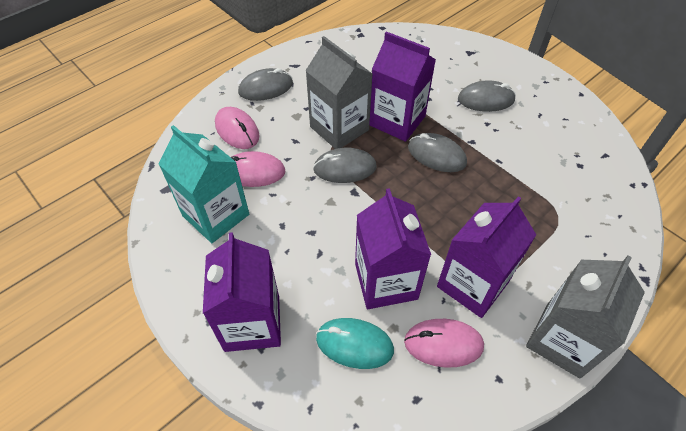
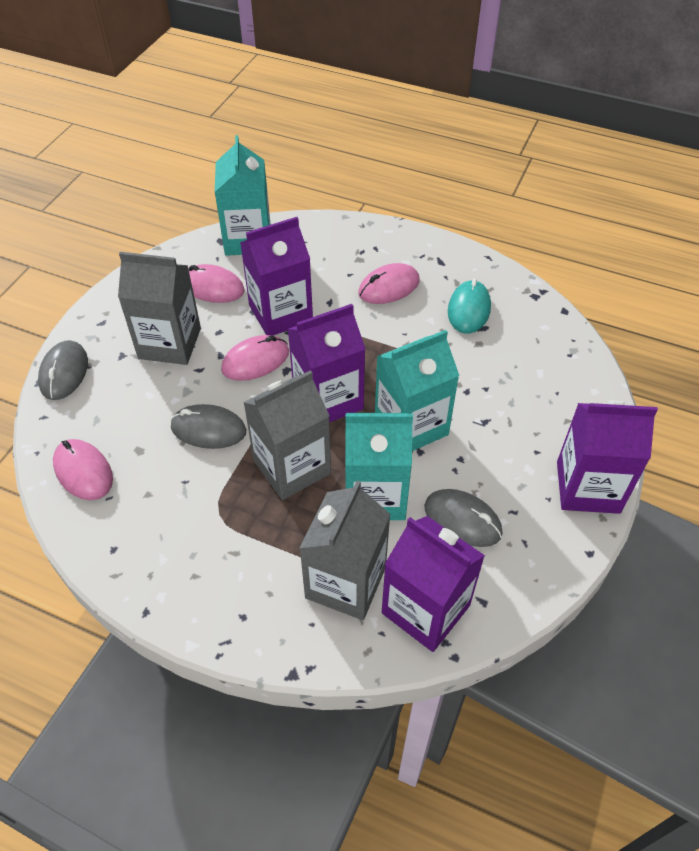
grey carton: [305,36,372,149] [526,256,645,378] = 2 -> [118,252,201,365] [243,370,331,500] [300,480,391,620] = 3
grey mouse: [238,68,293,101] [313,148,377,183] [408,133,467,172] [458,80,516,112] = 4 -> [38,340,88,400] [170,404,246,449] [424,489,503,547] = 3
pink mouse: [215,107,259,149] [231,151,286,187] [404,319,484,368] = 3 -> [53,439,113,500] [189,264,245,303] [221,335,289,381] [358,263,420,304] = 4
turquoise carton: [158,125,249,243] = 1 -> [215,135,270,256] [345,413,413,520] [375,330,459,451] = 3

